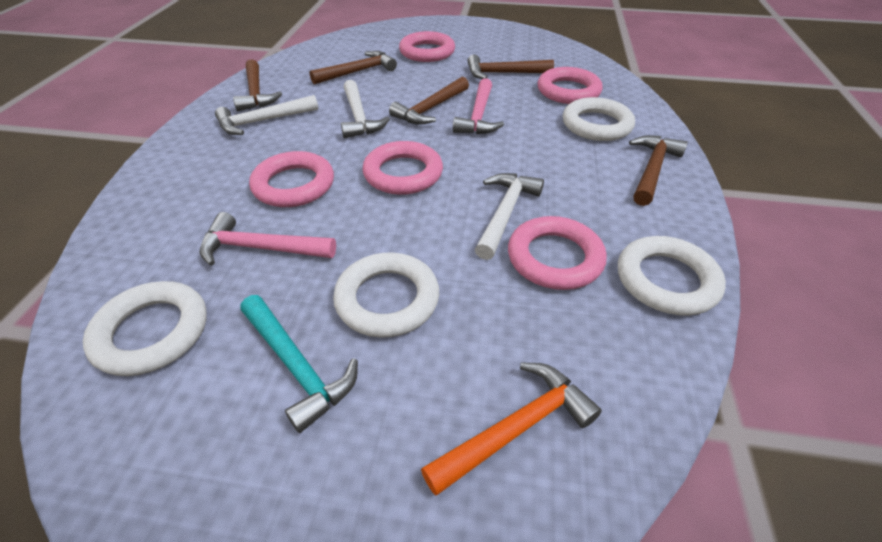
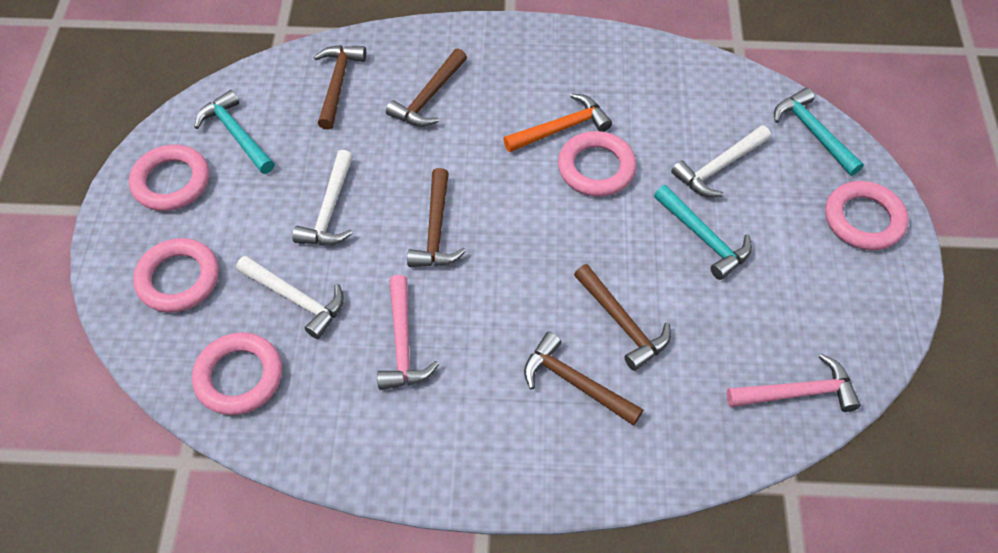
turquoise hammer: [240,295,358,433] = 1 -> [194,90,275,174] [654,185,752,280] [774,88,864,176] = 3
white ring: [83,281,207,376] [333,252,439,338] [563,97,635,141] [618,236,726,316] = 4 -> none = 0

